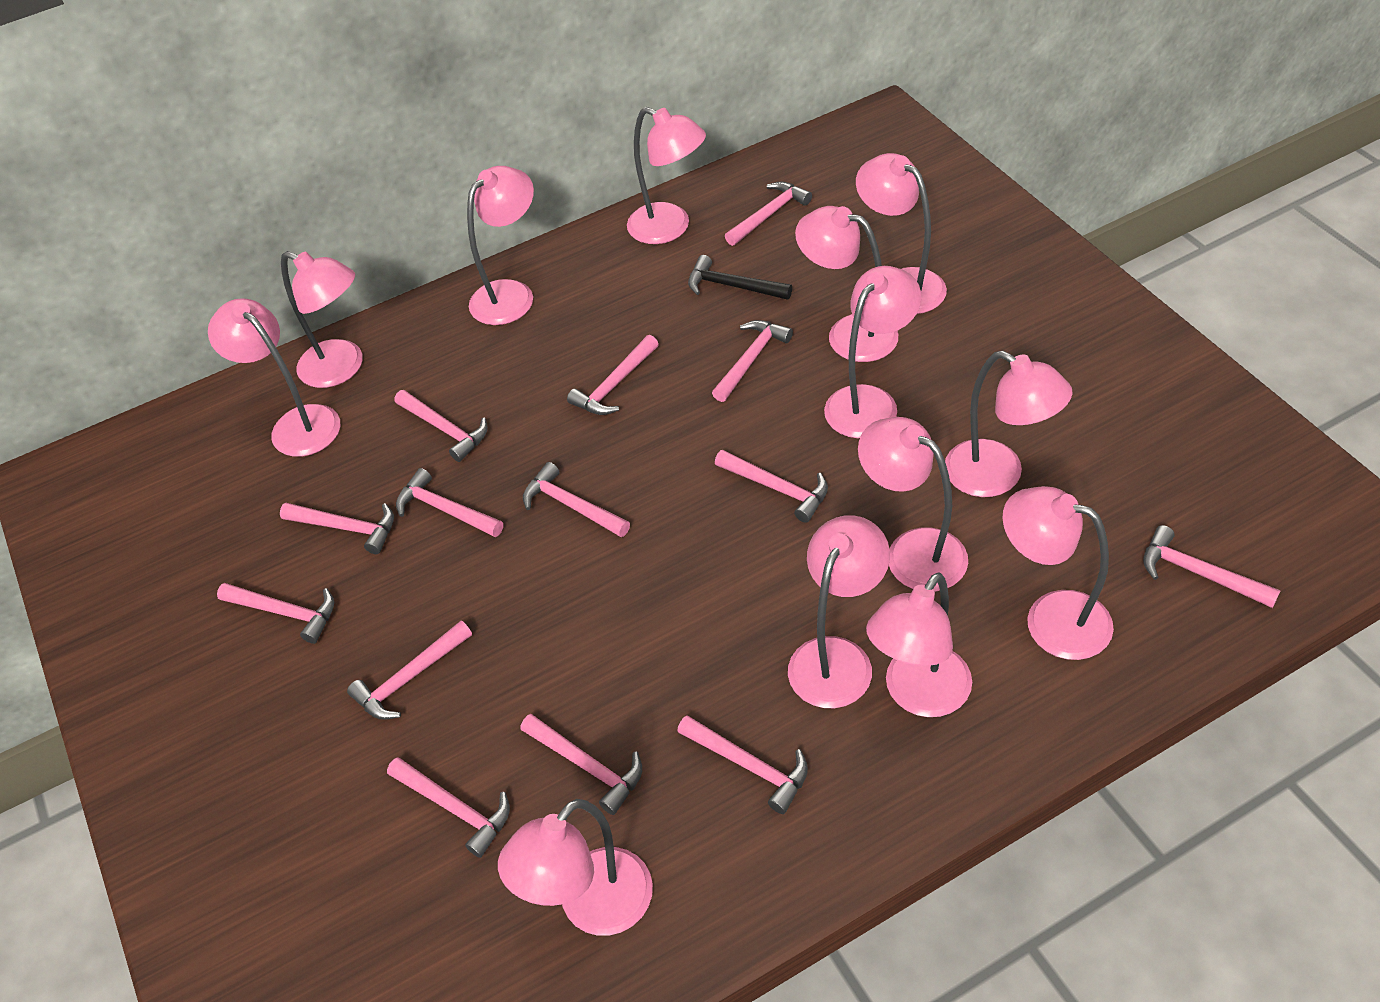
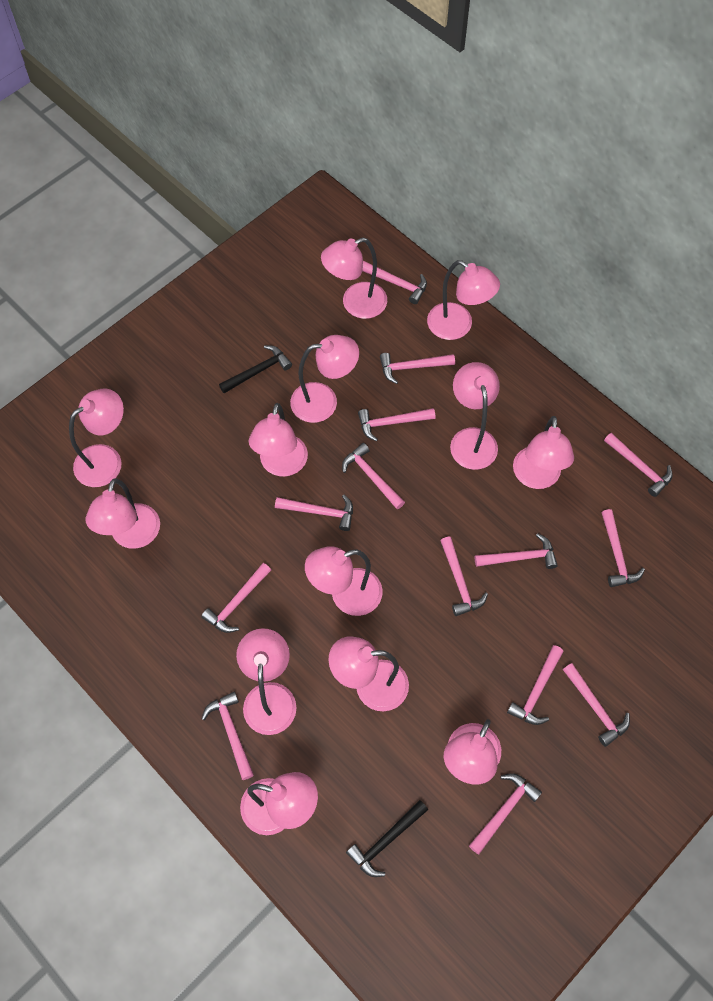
black hammer: [688,255,792,300] = 1 -> [219,345,292,393] [346,800,428,877] = 2

